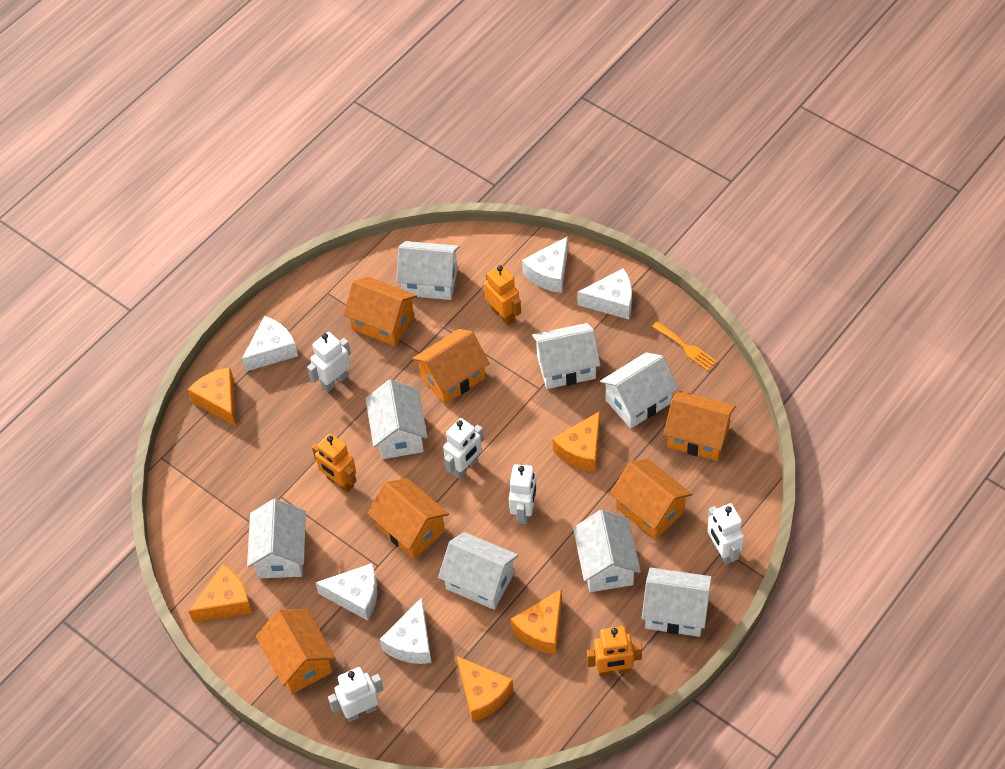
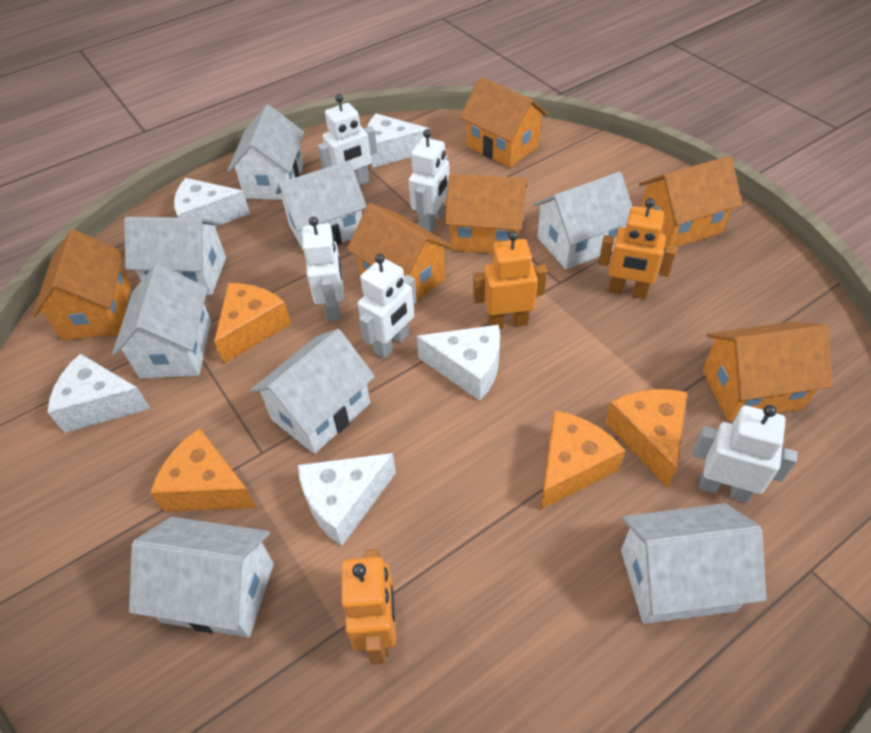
orange cheese: [187,367,236,426] [188,565,252,623] [457,656,514,722] [511,589,562,655] [552,411,600,472] = 5 -> [150,428,257,512] [214,283,291,364] [540,410,625,510] [605,389,687,488] = 4
orange fork: [652,321,717,371] = 1 -> none = 0

